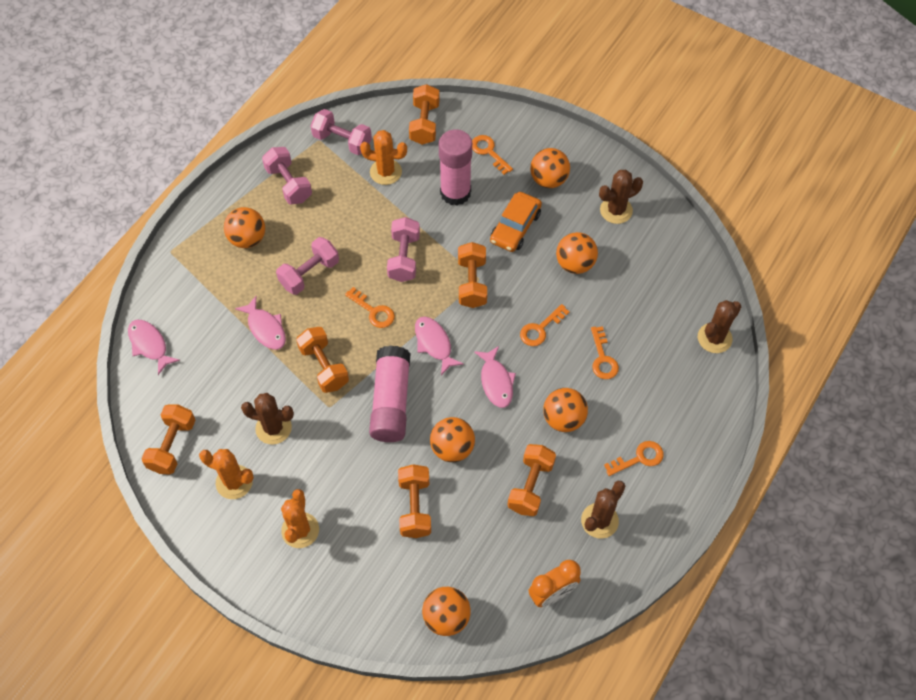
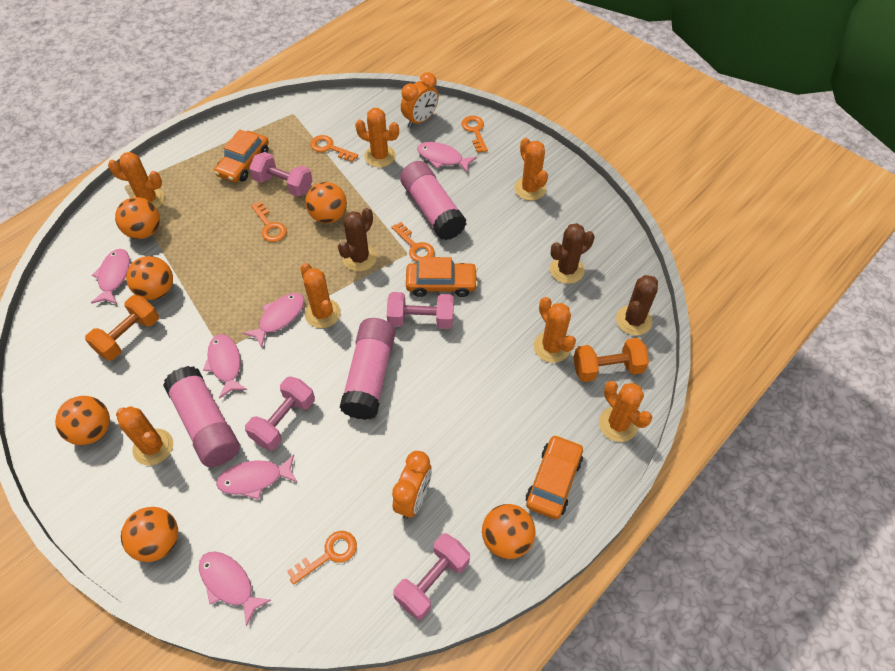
brown cactus: [241,393,294,444] [581,481,625,539] [599,170,643,224] [698,300,741,353] = 4 -> [338,208,377,272] [550,223,595,284] [616,275,658,335] = 3
orange cactus: [199,449,254,499] [281,489,319,548] [360,130,407,185] = 3 -> [108,152,165,208] [116,406,173,466] [300,263,341,328] [355,108,399,167] [514,138,548,201] [534,297,576,363] [599,381,652,442] = 7
orange car: [490,192,542,252] = 1 -> [214,129,269,183] [406,257,478,297] [526,435,583,519] = 3
orange clock: [528,560,581,607] = 1 -> [392,451,432,519] [401,72,439,128] = 2
orange dumbbell: [141,404,196,475] [296,327,349,393] [398,464,431,538] [409,84,440,145] [458,242,487,308] [507,444,556,516] = 6 -> [85,295,159,361] [573,338,649,382] = 2
pink fish: [128,320,180,375] [235,296,286,350] [415,316,463,375] [474,346,516,408] = 4 -> [91,249,130,304] [199,551,271,626] [203,334,247,399] [216,455,298,500] [243,293,304,348] [417,142,477,173] = 6
pink glue stick: [369,345,411,442] [439,129,472,206] = 2 -> [163,366,240,467] [339,318,396,420] [400,161,466,240] = 3

